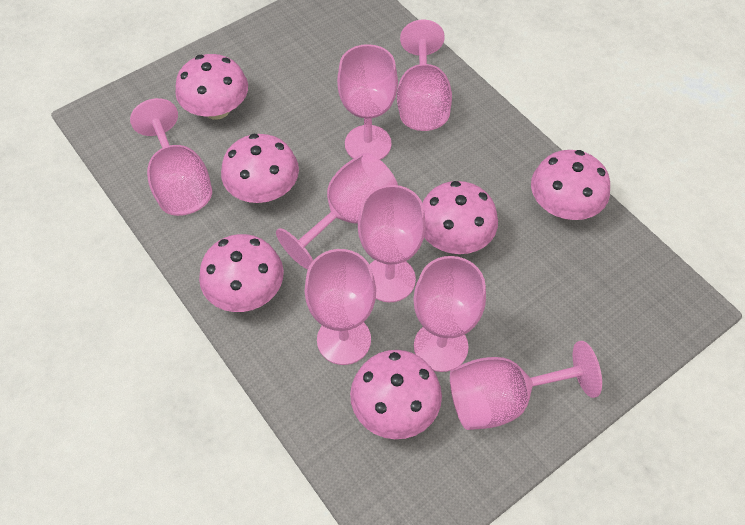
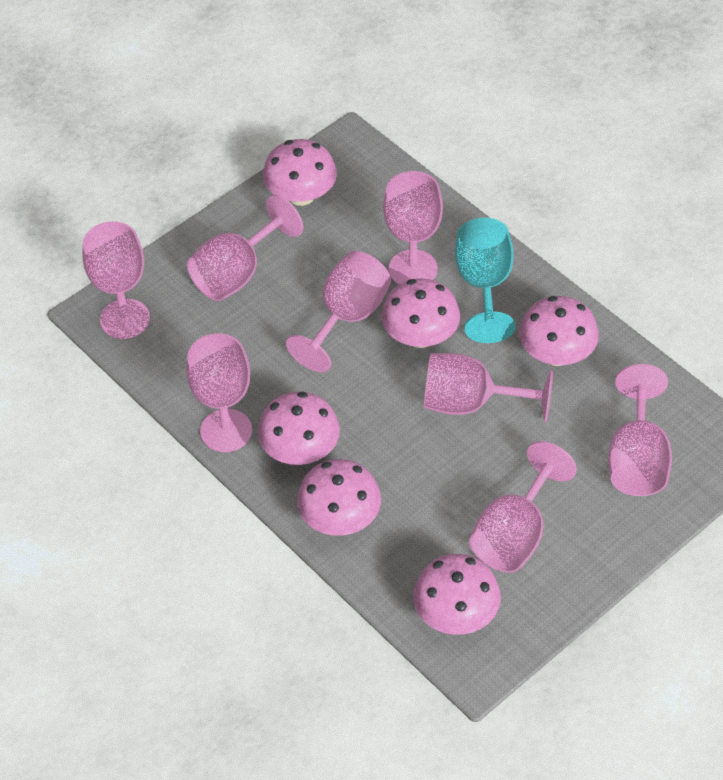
turquoise goblet: none = 0 -> [455,218,516,343] = 1

